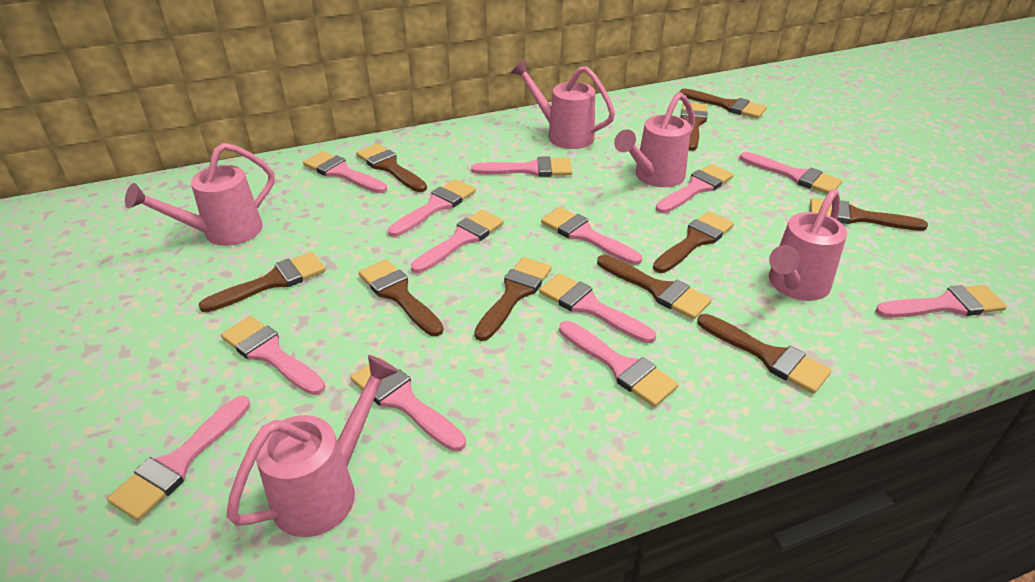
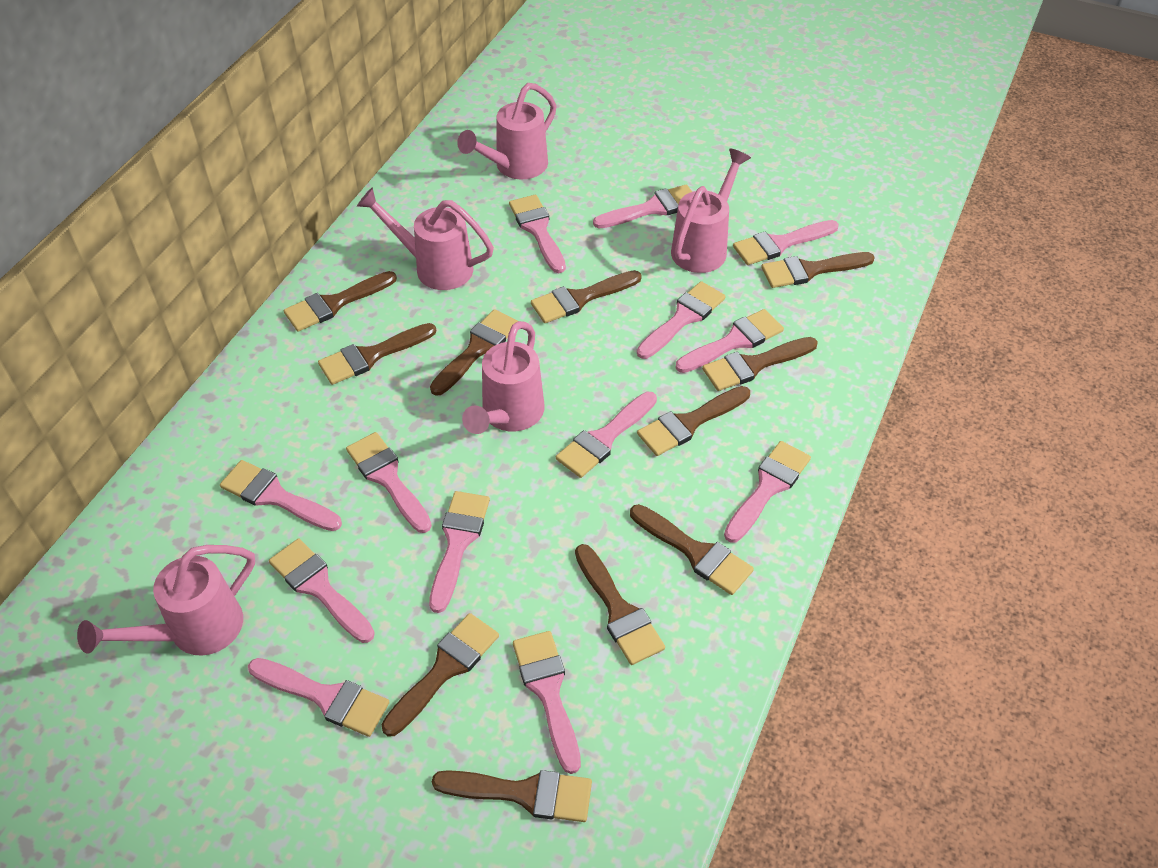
brown brush: [198,252,326,312] [356,144,427,192] [359,259,444,336] [474,257,552,341] [597,255,712,319] [653,211,734,273] [680,88,767,119] [681,103,708,151] [697,314,832,394] [810,198,928,231] = 10 -> [284,271,397,332] [318,323,436,385] [381,613,499,736] [430,309,518,396] [432,770,592,822] [531,270,642,323] [575,544,665,665] [630,504,754,595] [637,386,750,456] [702,337,818,391] [761,252,875,288] = 11

